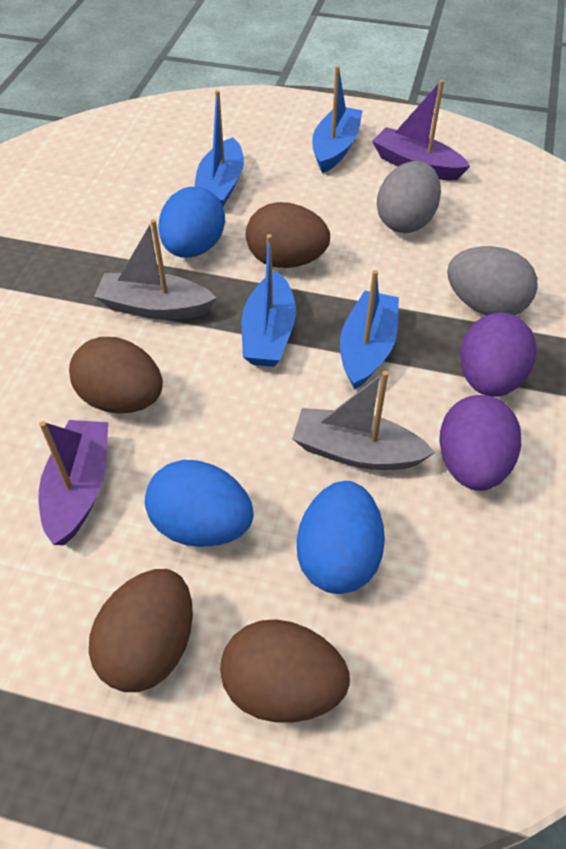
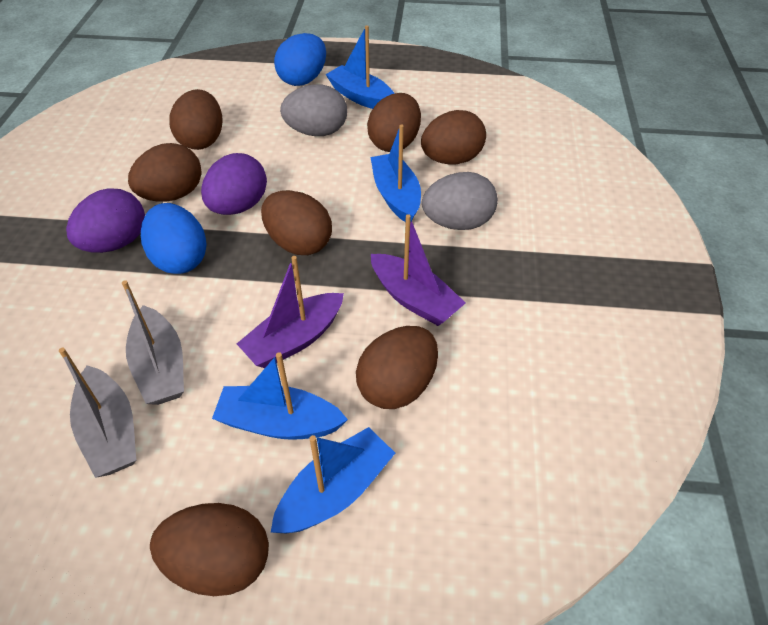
blue egg: [145,460,254,547] [158,187,225,258] [297,481,385,594] = 3 -> [141,203,207,274] [274,33,326,86] = 2
brown egg: [69,337,163,414] [89,569,193,692] [220,619,350,722] [246,202,330,268] = 4 -> [128,143,201,202] [150,503,269,596] [169,89,223,150] [261,190,332,255] [356,326,438,409] [367,93,421,152] [421,110,486,165] = 7

